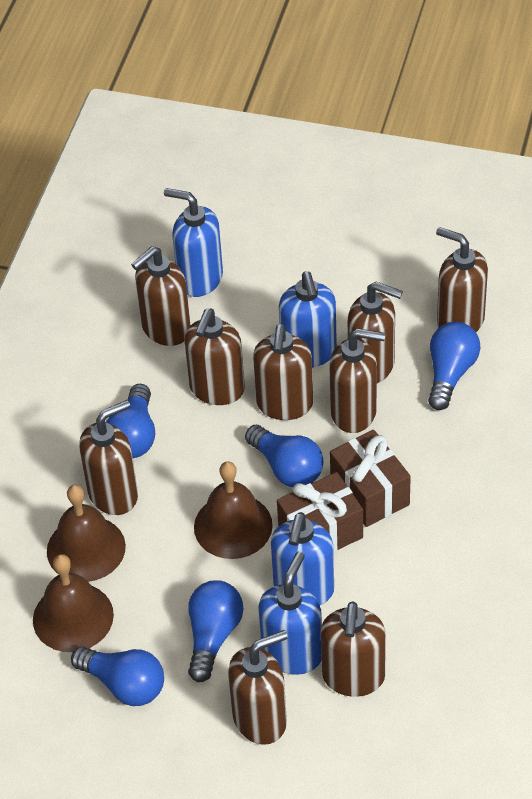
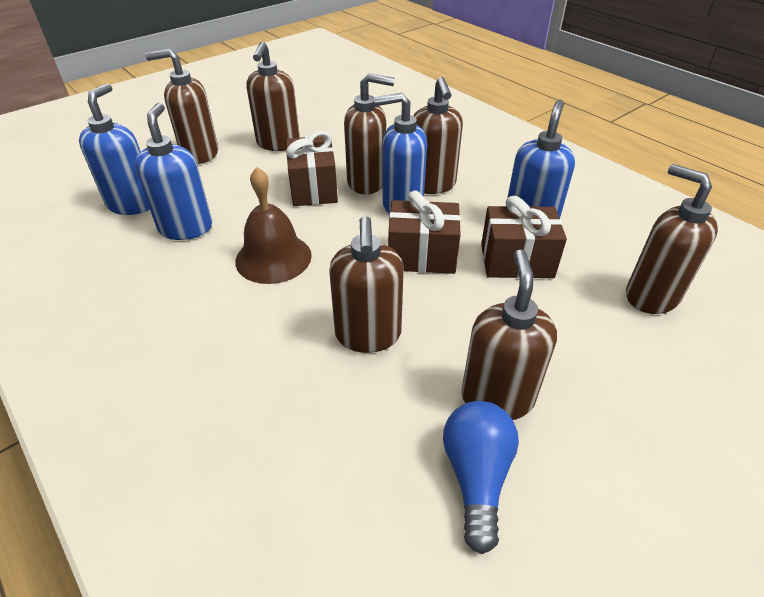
blue light bulb: [71,646,164,706] [106,384,155,458] [188,580,243,682] [245,425,323,487] [428,322,480,410] = 5 -> [443,401,519,554] = 1
brown bell: [33,554,114,652] [47,485,126,582] [194,461,273,559] = 3 -> [235,167,312,284] = 1
brown gift: [277,472,363,553] [330,430,411,527] = 2 -> [286,131,338,206] [388,190,461,274] [481,196,567,278] = 3
brown soap dispenser: [79,400,138,515] [131,246,190,346] [184,309,245,405] [228,630,288,745] [253,324,313,420] [321,601,386,697] [330,328,386,433] [348,282,403,383] [436,227,488,332] = 9 -> [145,49,218,164] [246,42,300,151] [329,216,404,353] [344,73,395,194] [413,77,463,194] [461,250,557,420] [626,164,718,314] = 7

